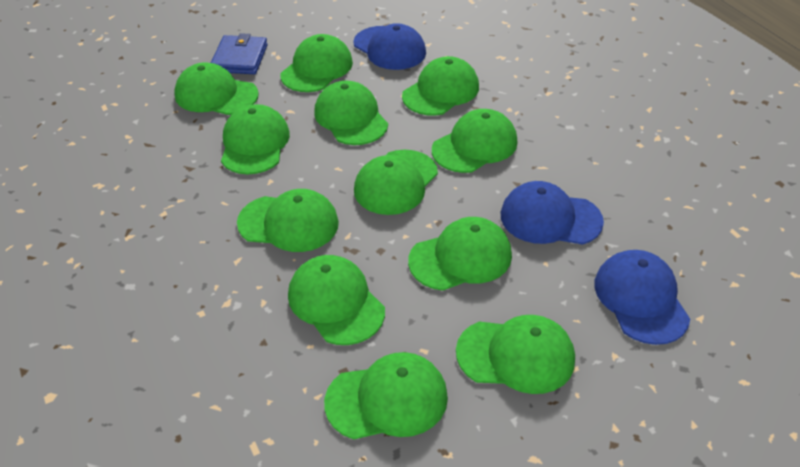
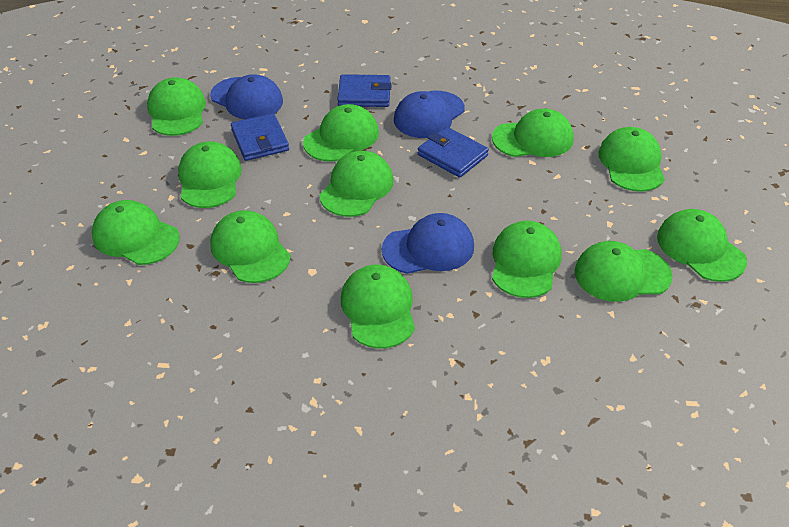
blue wallet: [211,33,268,74] = 1 -> [231,113,289,161] [337,74,392,107] [418,127,489,178] = 3

